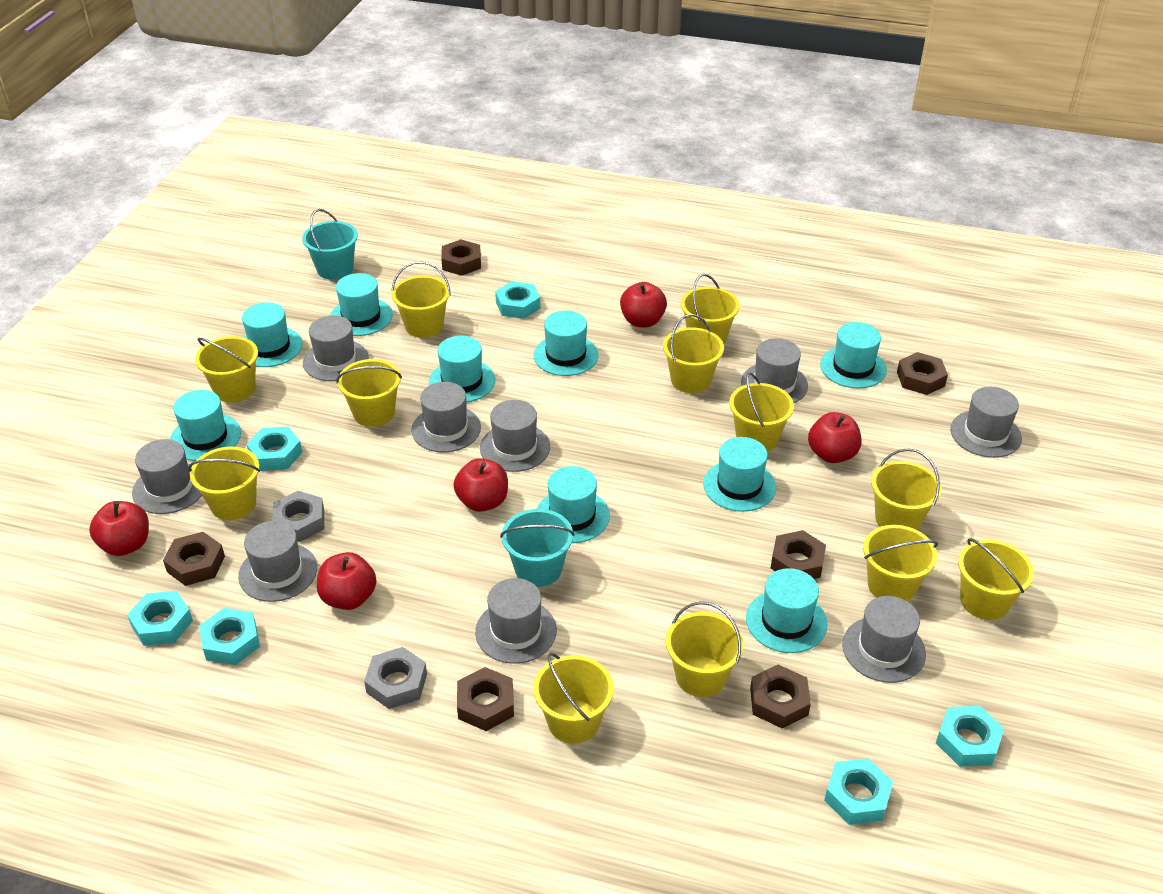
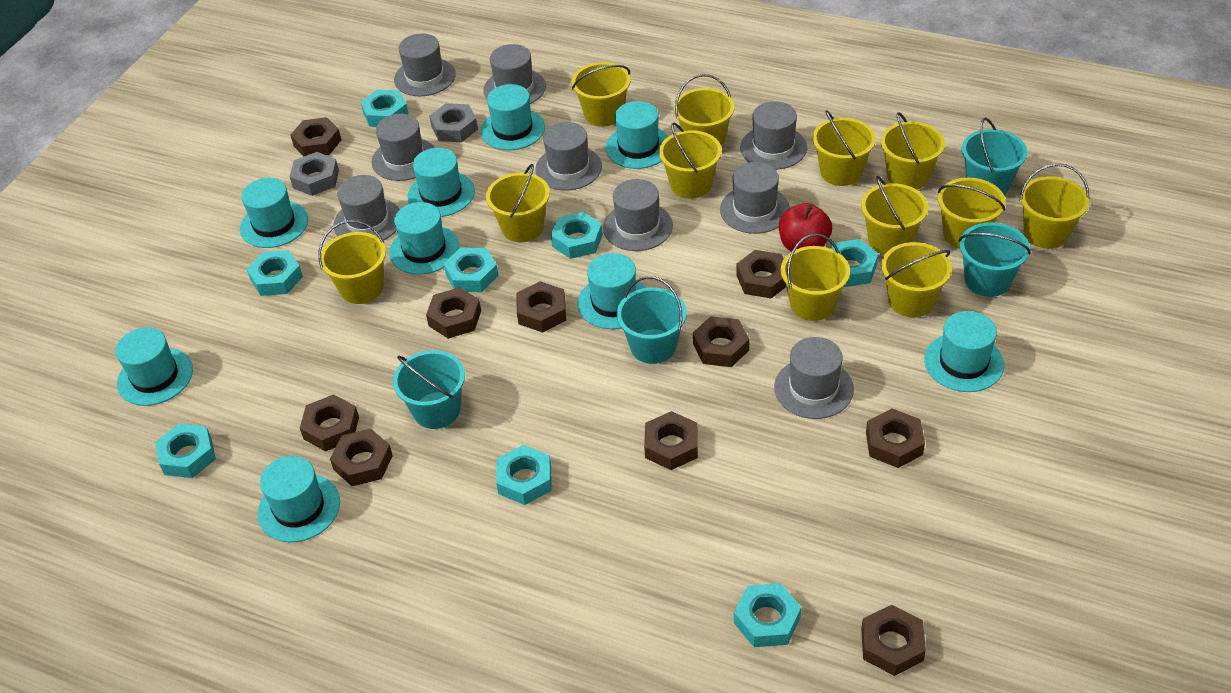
brown nut: [163,532,225,586] [441,239,481,276] [457,667,514,731] [750,665,811,728] [771,530,826,579] [897,352,948,395] = 6 -> [290,117,341,156] [300,394,359,452] [330,429,393,486] [426,287,481,339] [517,281,566,333] [644,411,698,470] [693,316,749,367] [736,250,786,299] [861,605,926,676] [866,409,925,468] = 10
red apple: [89,501,149,556] [317,552,377,610] [453,458,508,512] [620,282,667,328] [808,412,861,463] = 5 -> [779,203,832,252] = 1
turquoise bucket: [302,209,358,280] [500,509,575,587] = 2 -> [393,350,465,429] [617,276,687,364] [959,222,1031,297] [962,118,1028,195] = 4
turquoise nut: [127,591,193,646] [199,608,260,665] [246,427,303,471] [495,281,541,319] [824,758,893,825] [936,706,1004,767] = 6 -> [155,424,216,478] [247,250,303,296] [361,90,409,127] [444,248,498,292] [496,445,551,505] [551,212,603,259] [734,583,801,647] [830,239,879,287] = 8

